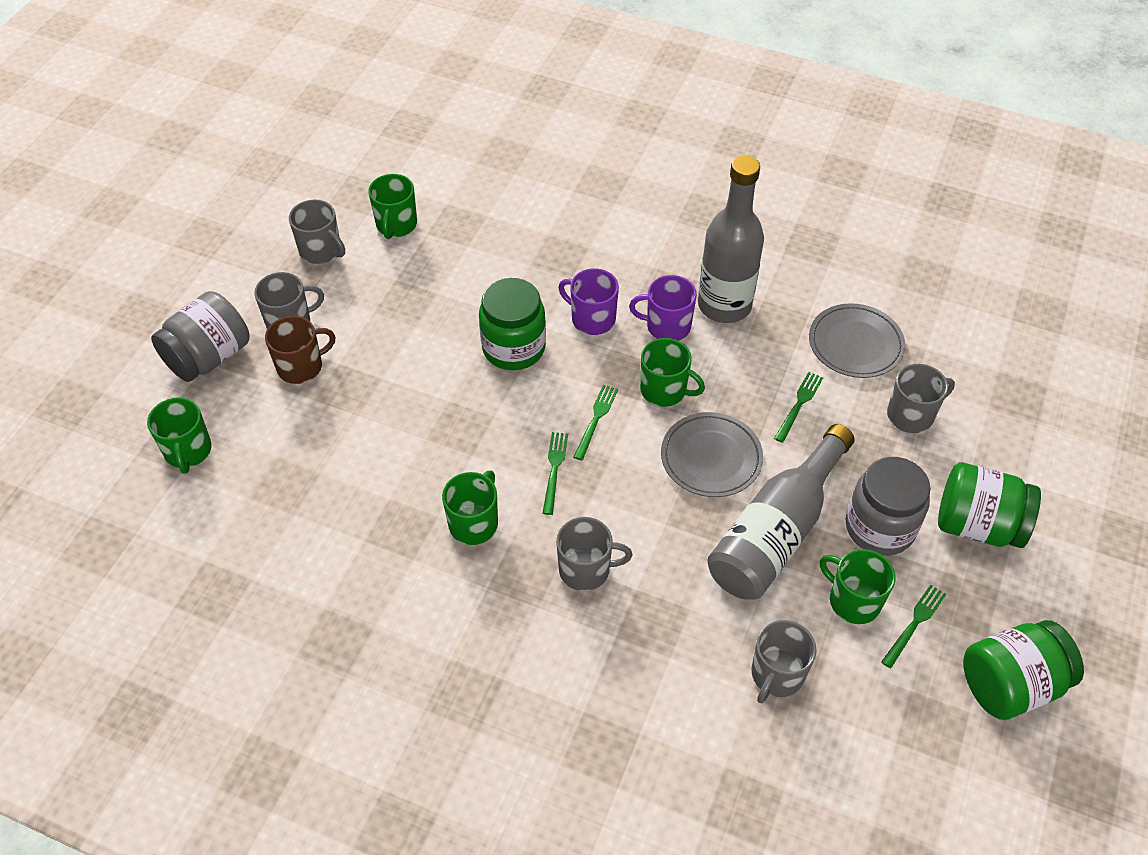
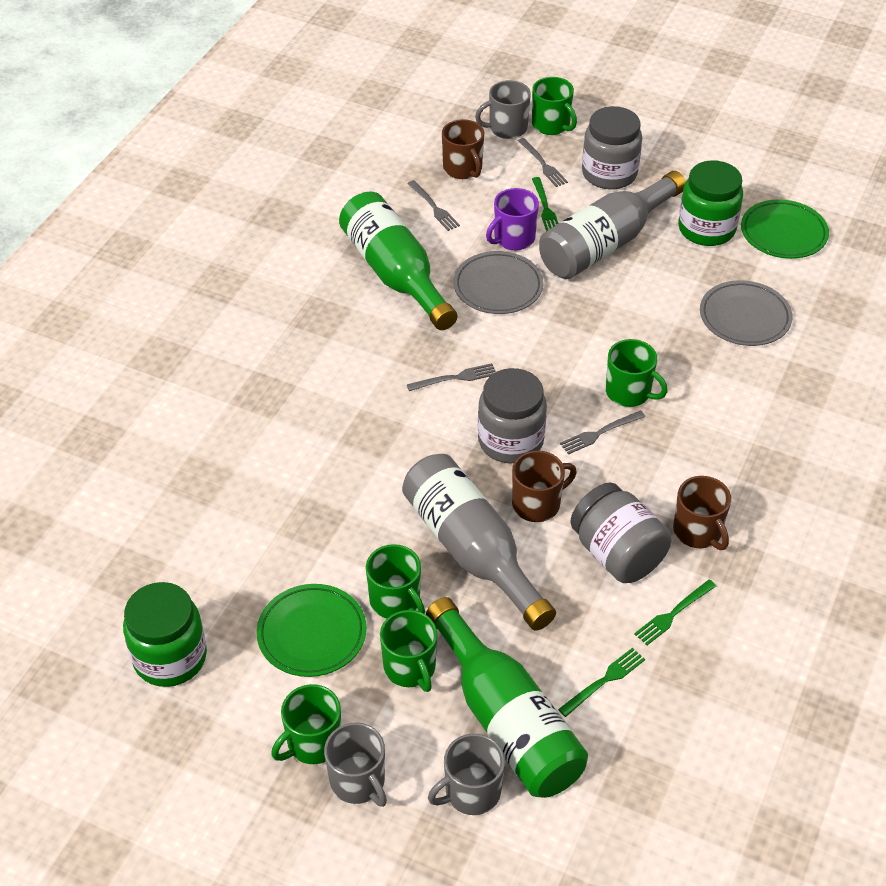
brown mug: [265,316,336,384] = 1 -> [442,119,484,179] [512,450,577,522] [673,476,731,550] = 3
green bottle: none = 0 -> [339,192,457,330] [426,597,588,798] = 2
green fork: [543,432,568,515] [574,385,618,460] [774,372,823,443] [881,585,946,668] = 4 -> [532,177,558,231] [558,648,645,717] [634,580,716,645] = 3
green jar: [479,278,546,370] [938,463,1041,548] [963,620,1084,720] = 3 -> [123,582,207,687] [678,160,743,246] = 2
green plate: none = 0 -> [257,584,367,677] [741,200,829,259] = 2
grey fork: none = 0 -> [407,180,460,231] [407,363,496,391] [518,138,568,187] [560,410,645,455] = 4
grey jar: [151,291,250,382] [846,457,931,556] = 2 -> [478,368,547,463] [570,482,672,583] [582,106,642,189] = 3
grey mug: [254,272,324,329] [289,199,345,264] [556,517,633,591] [751,620,816,703] [887,364,955,433] = 5 -> [324,723,387,807] [428,734,505,815] [475,80,531,139] = 3
purple mug: [558,268,619,335] [629,275,697,341] = 2 -> [486,188,539,250] = 1

